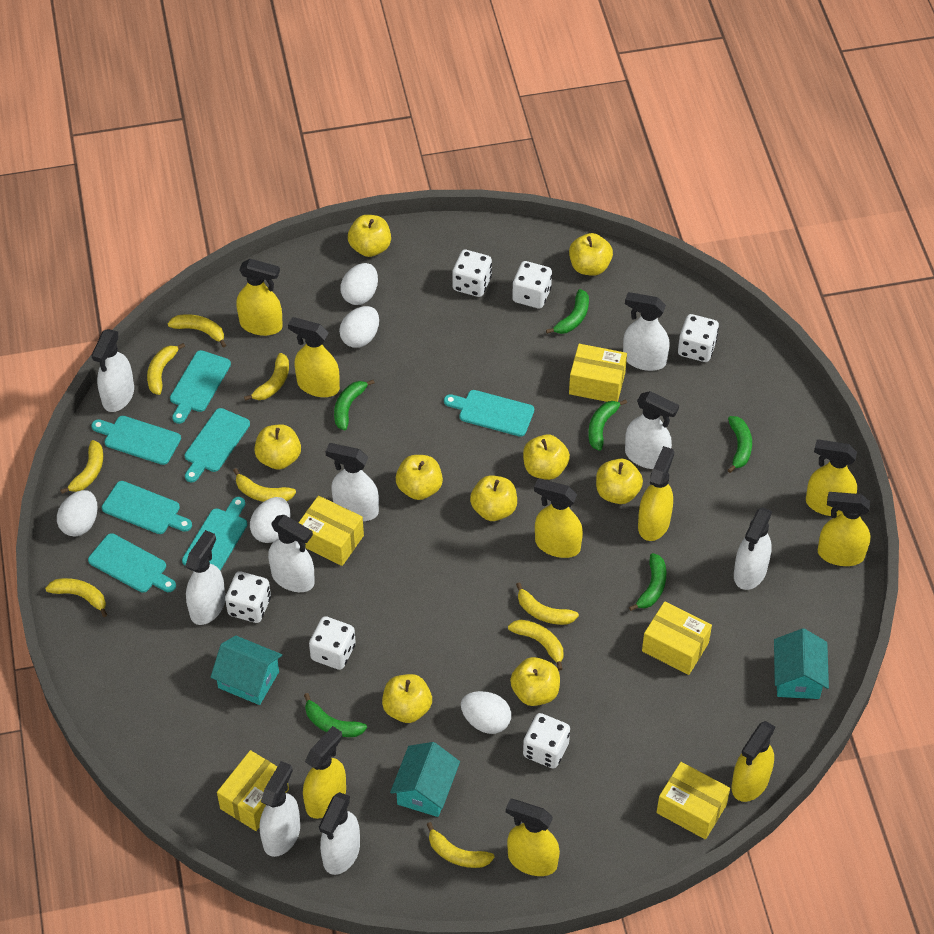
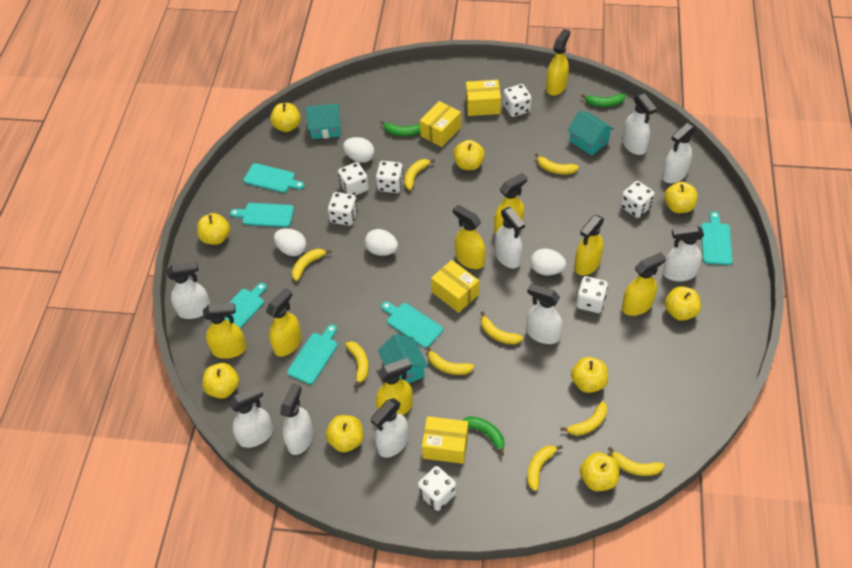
green banana: [304,693,367,737] [334,380,375,430] [546,289,589,334] [588,399,627,451] [629,553,666,611] [728,416,752,473] = 6 -> [380,121,420,136] [463,416,504,456] [581,94,625,107] = 3
turquoise cutting board: [88,533,176,593] [91,416,181,465] [102,481,192,534] [170,350,231,424] [182,497,247,571] [185,408,250,482] [444,390,534,437] = 7 -> [211,283,267,329] [230,203,294,227] [244,163,305,193] [287,325,338,385] [381,302,443,348] [701,211,733,265] = 6
white dice: [225,571,271,623] [309,616,356,670] [452,250,492,297] [512,261,552,309] [523,713,570,769] [678,314,719,362] = 6 -> [328,192,358,226] [338,162,369,196] [376,161,404,193] [418,466,456,511] [503,84,532,117] [576,276,608,313] [620,181,655,218] = 7
white egg: [57,490,98,537] [250,497,291,543] [339,306,379,348] [340,263,378,305] [461,691,511,734] = 5 -> [274,228,306,256] [343,137,374,163] [365,229,398,256] [530,248,566,276] = 4
yellow box: [217,750,289,831] [298,496,364,566] [569,344,627,402] [642,601,712,675] [657,762,730,840] = 5 -> [420,101,461,147] [422,416,468,464] [431,260,479,313] [466,80,501,116] = 4
yellow spray bottle: [236,259,283,336] [288,317,340,397] [303,726,346,819] [506,799,560,876] [534,479,583,558] [638,446,674,541] [732,721,775,802] [806,439,857,516] [818,492,871,566] = 9 -> [203,303,247,359] [266,288,302,357] [376,358,413,415] [453,205,486,269] [494,173,527,235] [546,29,570,96] [574,215,604,275] [622,252,666,316] = 8

